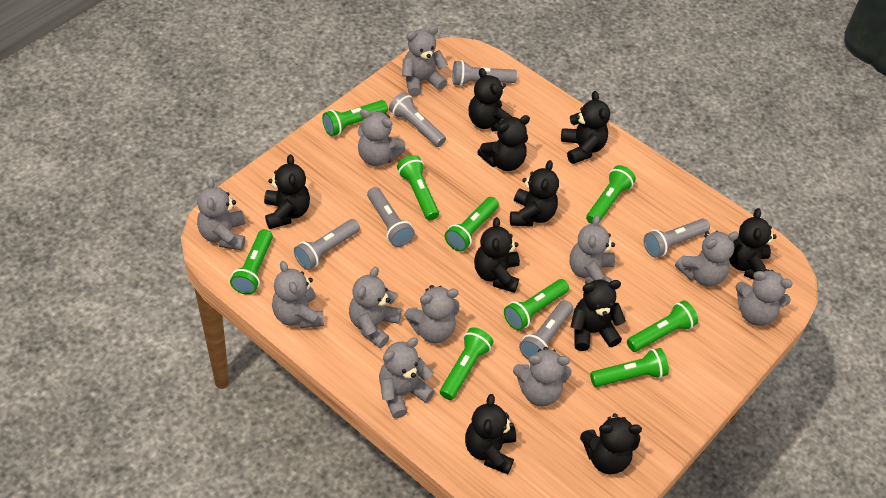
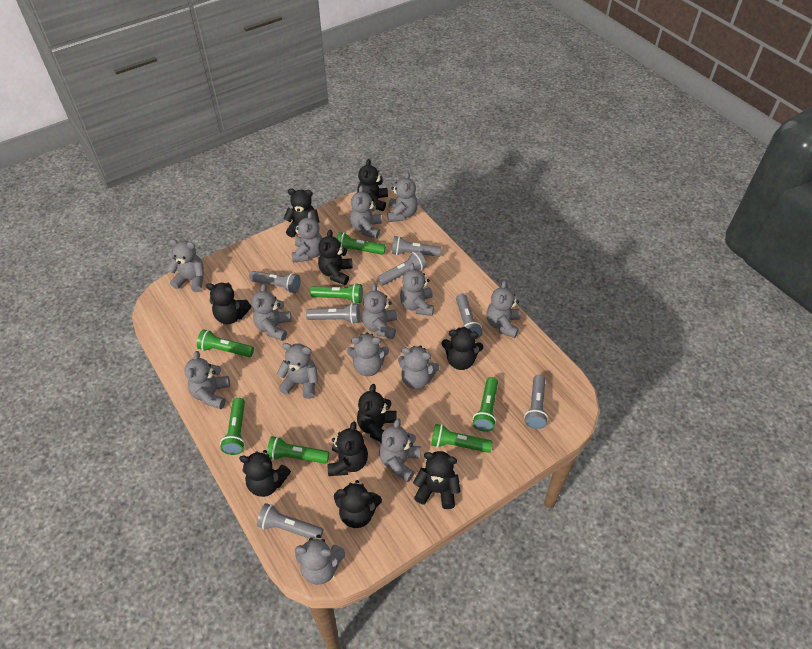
green flashlight: [230,229,273,295] [322,100,388,136] [397,155,439,220] [440,327,493,400] [445,197,499,251] [504,279,569,331] [586,165,636,224] [590,348,669,387] [627,300,698,352] = 9 -> [197,329,254,357] [220,398,245,455] [267,436,329,464] [310,283,363,304] [337,232,386,255] [431,424,493,453] [473,377,498,432] = 7
grey flashlight: [294,219,360,270] [367,187,415,247] [389,92,446,147] [452,60,517,86] [519,300,573,360] [644,219,710,258] = 6 -> [249,271,301,293] [257,503,323,539] [306,303,360,324] [377,251,426,285] [392,236,441,257] [456,294,483,340] [524,375,548,429] = 7
grey teddy bear: [197,178,245,250] [272,261,324,328] [349,266,402,348] [358,109,406,166] [379,338,435,418] [402,26,448,97] [405,285,460,343] [513,347,571,406] [570,215,615,284] [675,231,739,287] [735,270,793,326] = 11 -> [167,239,204,292] [184,351,230,409] [252,284,291,341] [276,343,318,399] [292,211,322,262] [295,534,345,585] [347,333,389,376] [350,185,382,239] [362,283,397,339] [379,418,421,482] [387,172,418,222] [398,345,440,389] [400,263,434,316] [486,280,521,338] = 14

